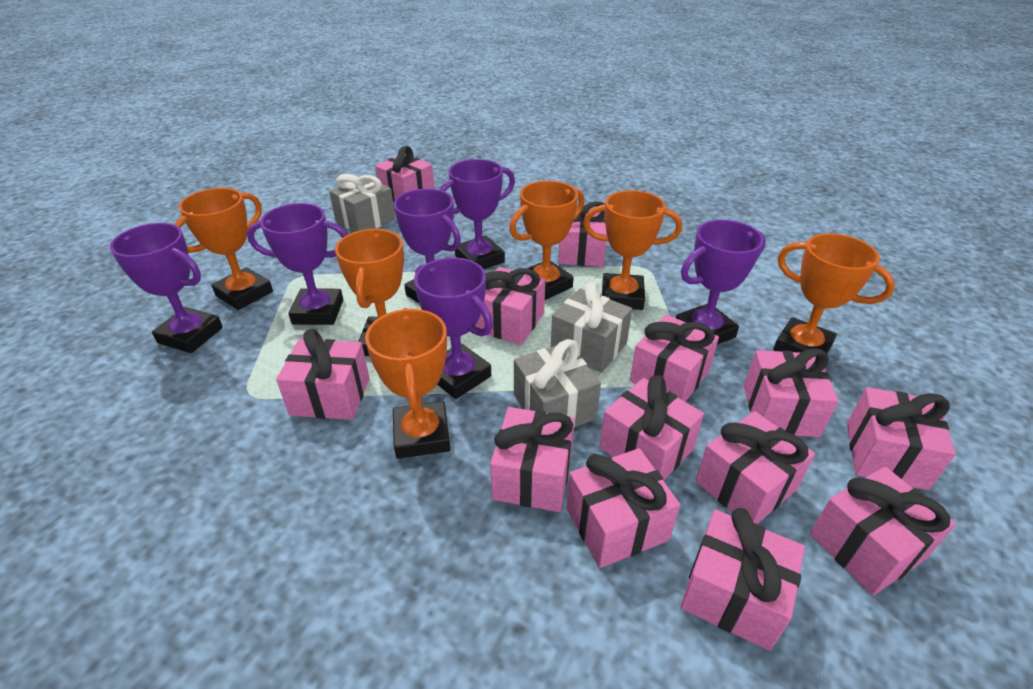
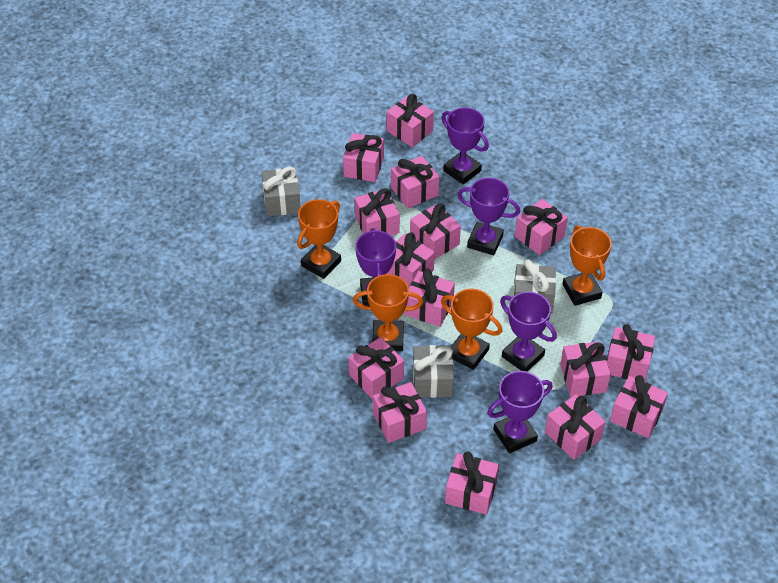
orange trophy: [174,188,273,310] [335,229,404,356] [365,308,450,459] [509,181,584,300] [583,190,682,310] [773,233,895,354] = 6 -> [297,199,341,279] [353,274,423,351] [441,289,502,370] [563,225,612,306] = 4
pink gift: [276,329,369,420] [375,146,435,202] [476,267,545,345] [490,407,575,512] [558,201,607,267] [566,448,680,568] [599,375,704,481] [630,314,719,402] [681,508,805,651] [696,411,815,524] [744,348,839,437] [810,467,956,595] [847,387,956,490] = 13 -> [343,133,384,182] [349,337,404,399] [355,188,400,235] [373,382,427,443] [386,94,434,147] [386,233,435,287] [391,156,439,208] [404,269,455,327] [410,203,461,260] [445,451,499,515] [515,199,568,255] [545,394,606,460] [560,342,611,397] [607,324,655,382] [610,375,668,438] = 15
purple trophy: [110,223,223,353] [247,203,347,325] [394,189,461,303] [414,258,493,399] [439,159,515,269] [676,220,766,345] = 6 -> [355,228,396,306] [441,108,489,184] [457,178,520,255] [487,371,553,453] [500,292,557,372] = 5

